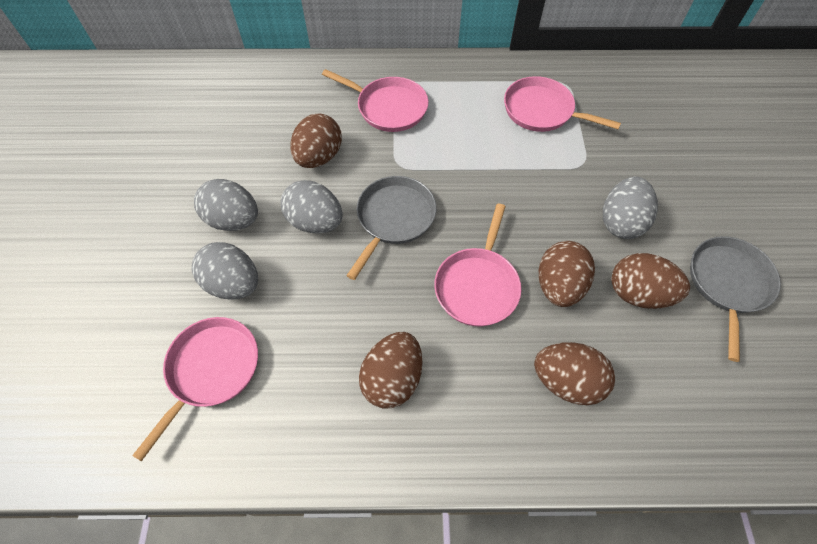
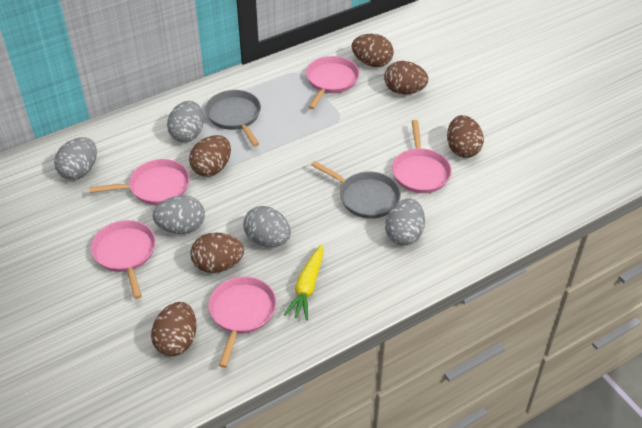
brown egg: [290,113,342,168] [359,332,422,408] [534,342,615,405] [539,241,595,307] [611,253,690,309] = 5 -> [151,302,197,356] [189,135,231,177] [190,232,244,273] [352,34,394,67] [384,61,428,94] [447,115,484,158] = 6
grey egg: [192,242,258,299] [194,179,258,231] [280,180,343,234] [603,176,658,239] = 4 -> [54,137,97,180] [153,195,205,234] [167,101,204,142] [243,206,291,247] [385,198,425,246] = 5
pink pan: [132,317,258,461] [322,69,428,132] [434,203,521,327] [504,76,621,132] = 4 -> [89,159,190,205] [91,220,156,299] [209,276,276,368] [306,56,359,109] [392,120,452,193] = 5
yellow carrot: none = 0 -> [284,244,323,320] = 1

